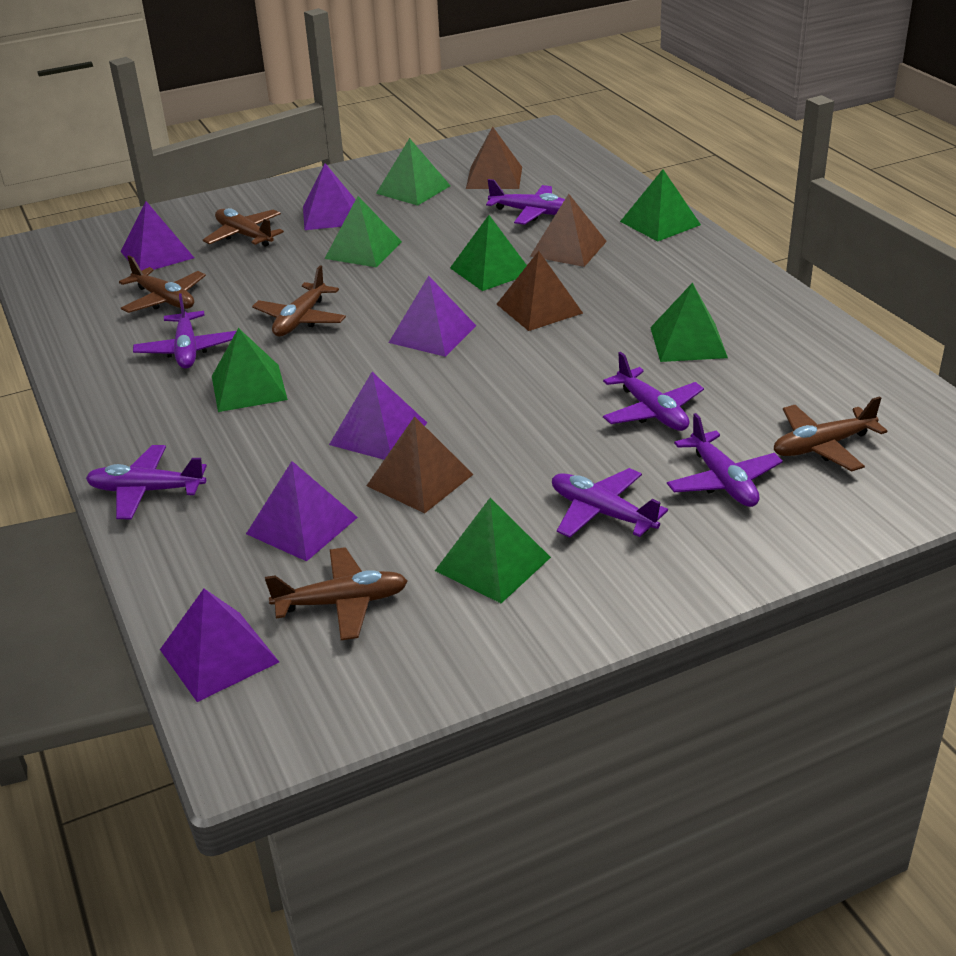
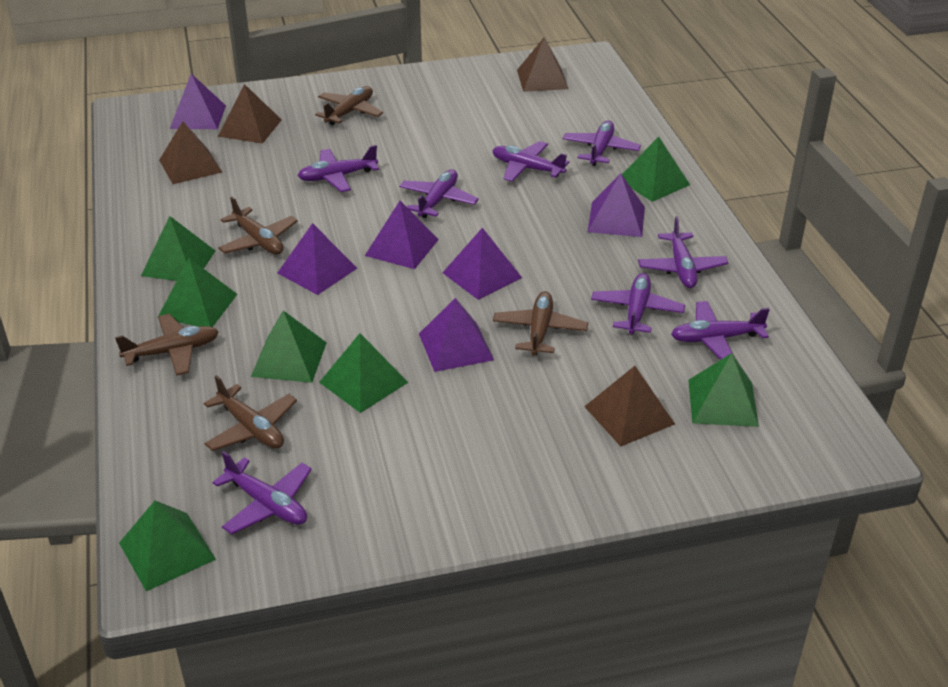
purple plane: [86,445,207,520] [133,293,236,369] [486,179,565,225] [552,468,668,538] [603,352,704,431] [667,413,783,507] = 6 -> [212,451,312,534] [298,145,379,192] [399,169,479,218] [492,141,569,182] [563,121,641,166] [591,273,685,334] [638,216,728,288] [671,301,770,360] = 8

